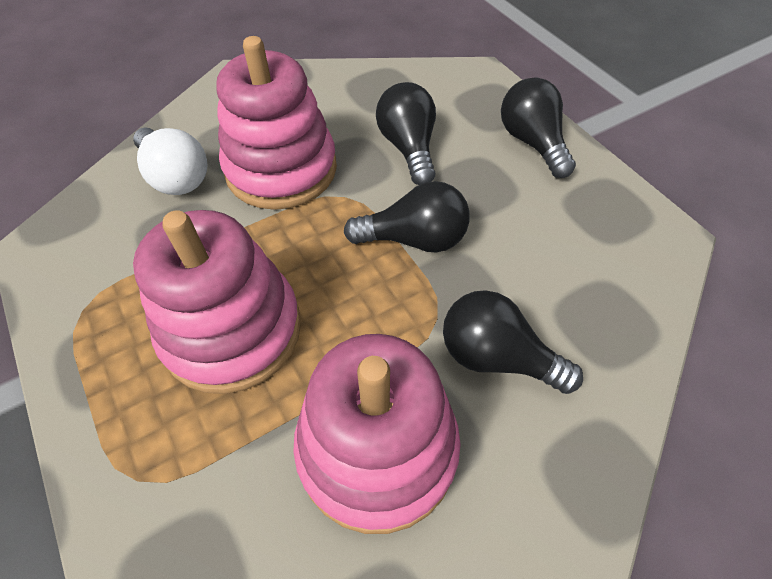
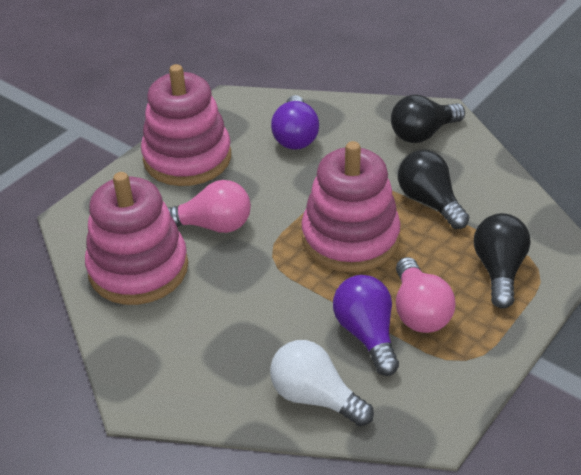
black light bulb: [344,181,470,252] [376,82,436,185] [443,290,583,394] [501,78,576,178] = 4 -> [391,95,465,143] [398,150,470,229] [474,213,531,309] = 3
pink light bulb: none = 0 -> [168,180,251,233] [396,257,455,333] = 2
purple light bulb: none = 0 -> [271,95,319,150] [333,275,399,376] = 2

